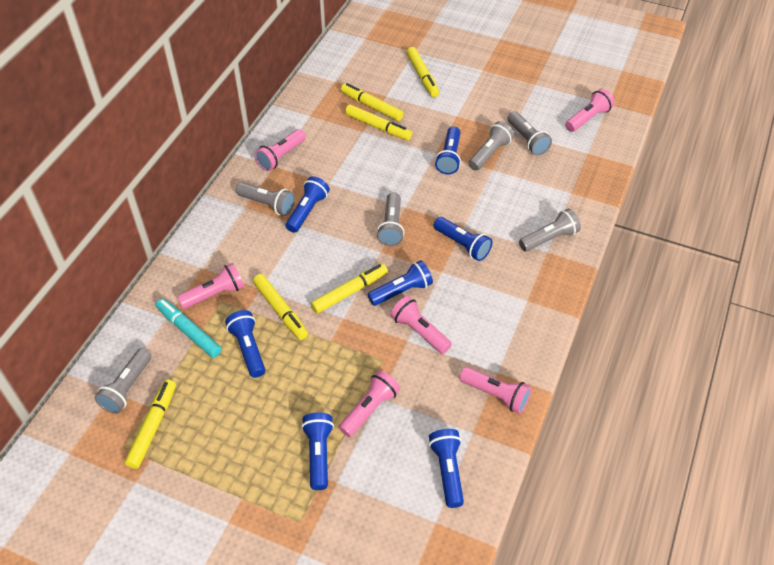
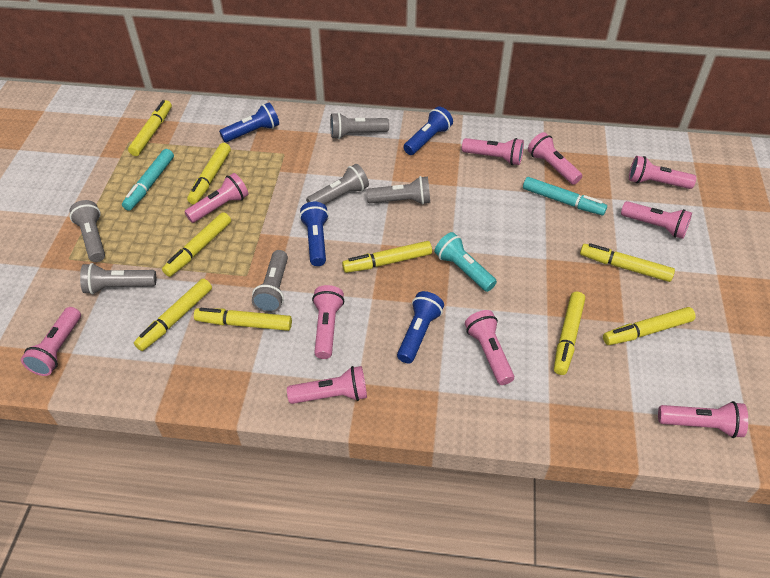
blue flashlight: [225,310,265,378] [285,176,330,233] [301,413,334,490] [368,260,433,306] [429,429,464,508] [433,217,493,261] [435,126,461,174] = 7 -> [219,103,279,142] [299,202,329,266] [397,291,444,364] [403,106,453,155] = 4
pink flashlight: [177,263,244,309] [254,129,306,171] [339,370,400,437] [390,296,452,354] [459,367,531,414] [565,89,615,132] = 6 -> [21,307,81,376] [185,173,248,223] [287,366,367,404] [312,285,344,359] [462,138,524,165] [465,310,514,385] [528,132,582,185] [621,201,692,239] [629,156,696,189] [658,401,748,438] = 10
turquoise flashlight: none = 0 -> [434,232,497,292] = 1
turquoise marker: [155,298,222,358] = 1 -> [122,149,174,211] [523,177,607,215] = 2
yellow marker: [125,379,176,469] [253,274,308,340] [311,263,388,314] [341,83,404,121] [345,104,412,140] [406,47,439,97] = 6 -> [128,100,172,156] [134,279,212,351] [162,212,231,277] [187,143,231,204] [194,308,292,331] [342,241,432,273] [554,292,585,375] [580,243,675,282] [603,307,696,345] = 9

